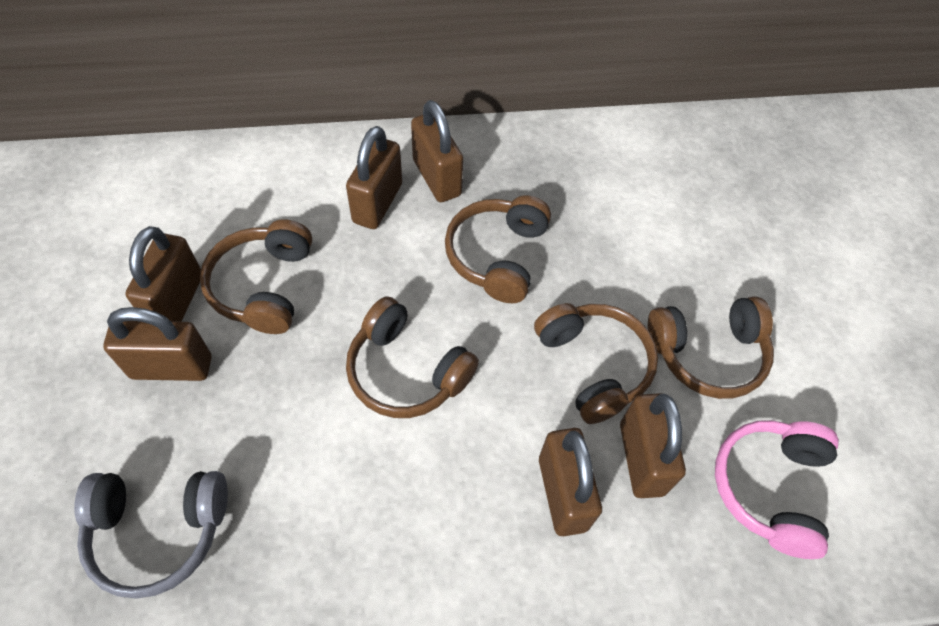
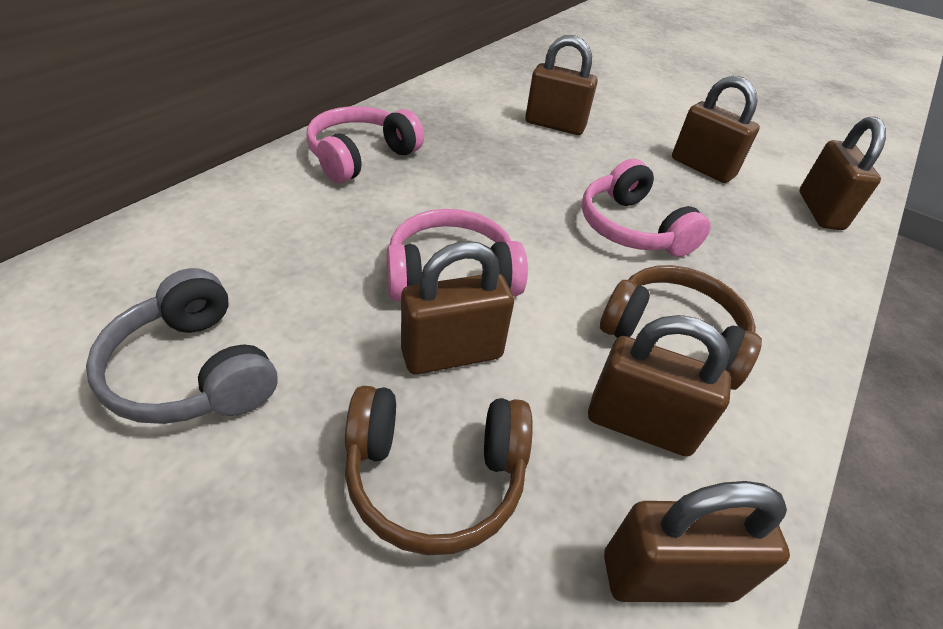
brown headphones: [200,219,312,334] [346,297,479,418] [445,195,551,303] [534,303,658,424] [648,296,774,399] = 5 -> [345,386,533,555] [600,265,762,390] = 2
pink headphones: [715,420,839,559] = 1 -> [306,106,424,183] [387,209,528,301] [582,159,711,257] = 3

